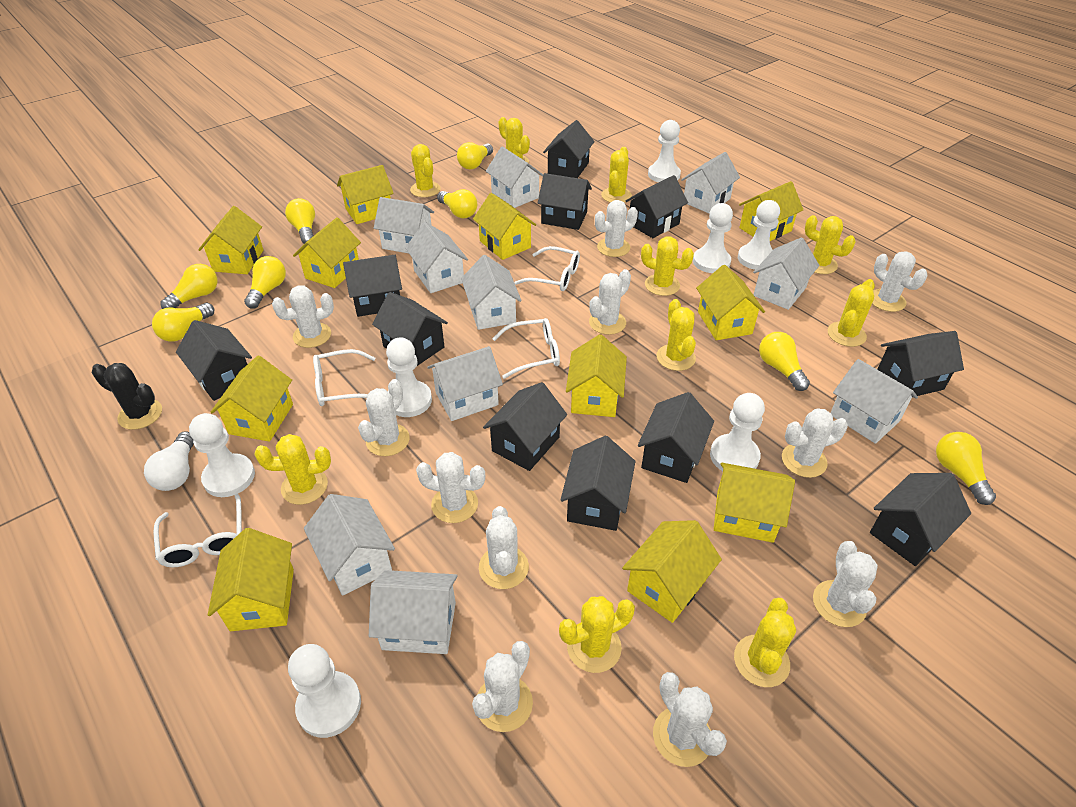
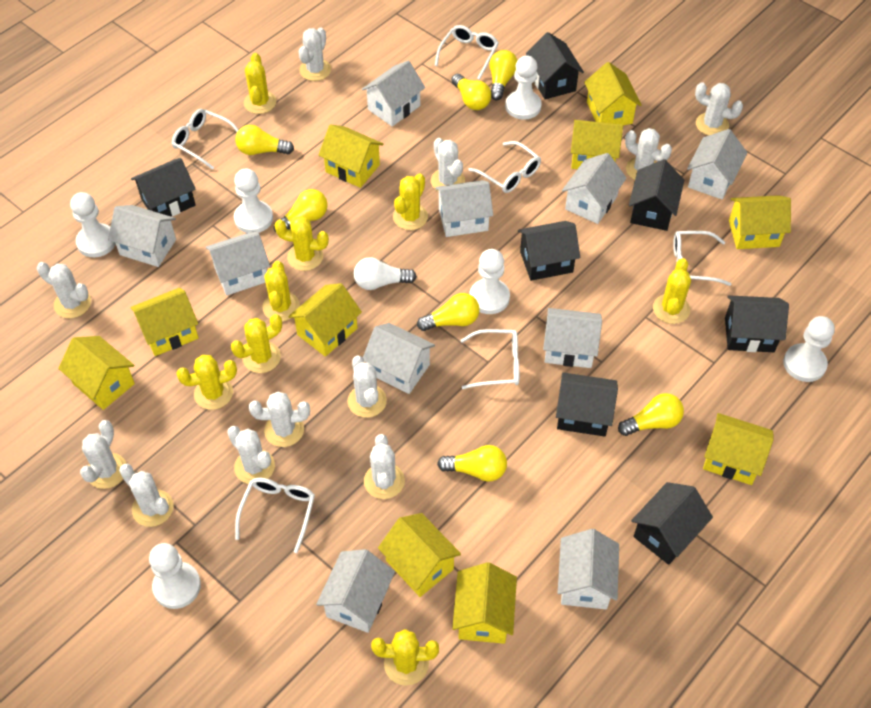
black cactus: [92,363,162,430] = 1 -> none = 0
black house: [176,320,252,401] [343,255,402,317] [372,292,448,366] [483,382,567,471] [538,173,592,230] [543,120,595,178] [560,436,636,531] [626,175,688,238] [638,392,714,483] [870,473,971,566] [877,331,964,396] = 11 -> [131,158,196,216] [518,221,580,281] [526,32,584,99] [556,372,618,437] [629,159,684,231] [631,482,713,565] [725,295,789,352] = 7
white glasses: [153,493,242,567] [313,349,376,406] [492,318,560,379] [514,246,580,291] = 4 -> [172,109,238,170] [235,478,315,553] [435,25,499,80] [461,329,519,389] [468,141,541,193] [673,231,731,286] = 6
white pawn: [189,413,255,497] [288,644,361,738] [386,338,432,417] [648,120,681,183] [693,203,733,273] [710,393,765,471] [738,200,780,270] = 7 -> [70,192,116,257] [149,543,201,609] [234,169,273,233] [470,249,510,314] [505,55,542,120] [783,316,835,382] = 6
yellow cactus: [255,434,331,505] [410,144,440,197] [499,117,530,163] [559,596,635,673] [601,147,632,203] [641,236,694,296] [657,299,696,371] [734,598,796,687] [805,215,856,274] [828,279,875,347] = 10 -> [177,355,237,410] [231,314,282,373] [244,53,276,114] [262,261,300,321] [274,216,329,271] [371,629,439,686] [393,173,428,230] [653,258,691,324] = 8
yellow house: [198,206,263,274] [208,528,294,631] [211,356,293,442] [293,217,361,288] [337,165,394,224] [473,193,536,260] [566,334,627,417] [622,520,722,623] [696,265,765,340] [714,463,795,543] [739,181,803,241] = 11 -> [58,336,135,410] [130,288,199,356] [288,283,362,357] [318,124,384,188] [378,513,461,597] [452,562,517,644] [571,120,623,169] [584,62,642,125] [703,413,774,485] [729,195,791,249] = 10
yellow light bulb: [152,303,214,342] [160,264,218,309] [244,256,286,309] [285,198,315,244] [437,189,477,218] [457,142,493,169] [759,332,810,391] [936,432,996,505] = 8 -> [235,125,294,155] [274,189,328,232] [417,293,480,331] [437,445,507,482] [451,74,491,110] [489,50,518,100] [618,393,684,436] = 7

